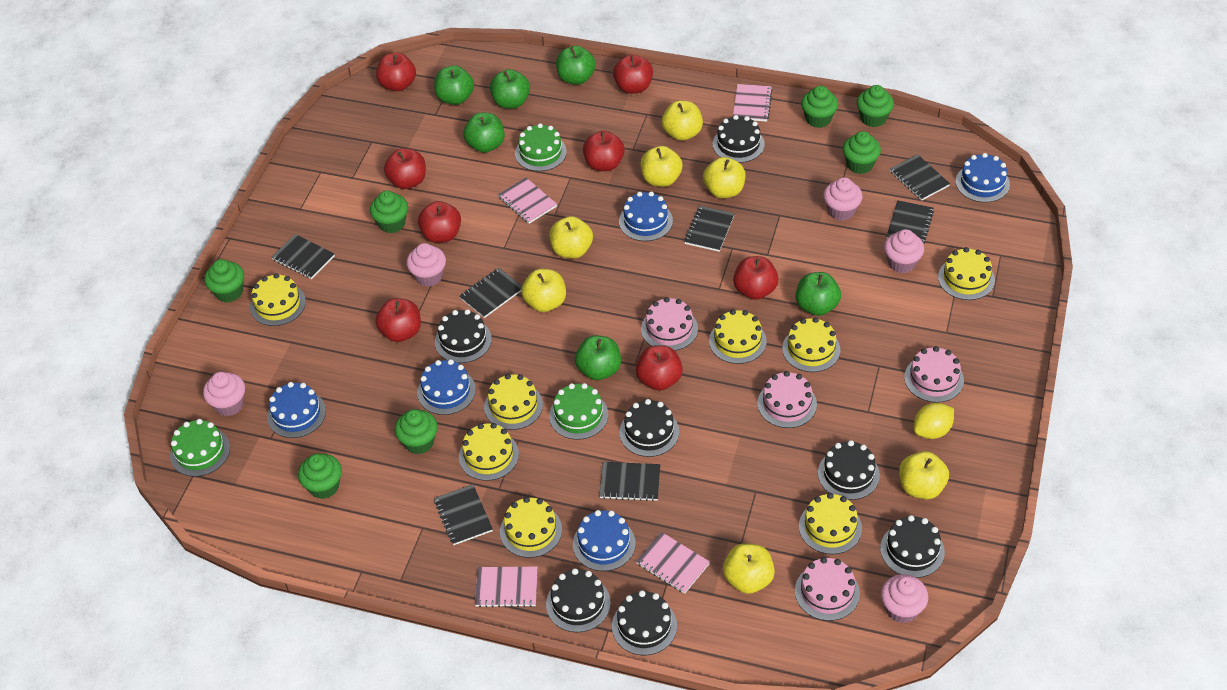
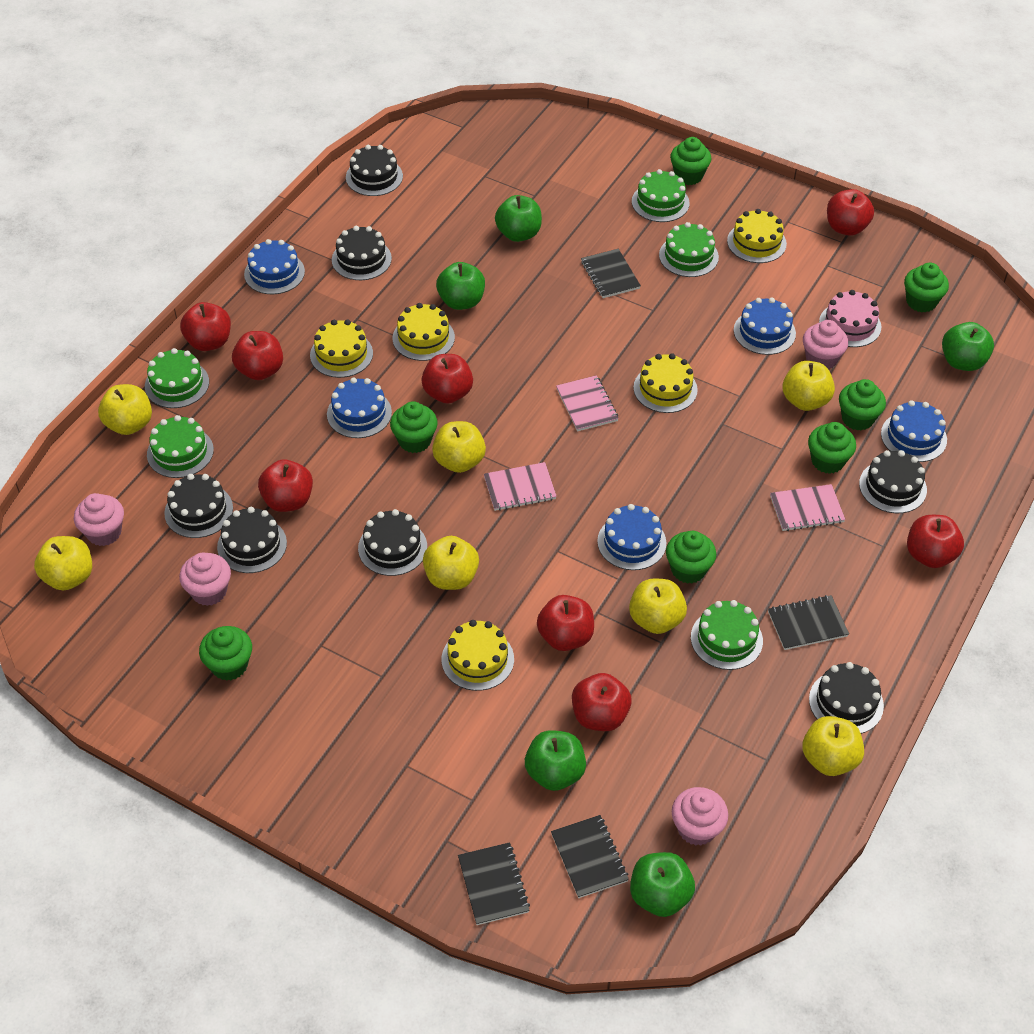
black notebook: [272,234,335,279] [434,484,493,545] [459,268,522,318] [599,462,660,501] [684,206,735,252] [886,200,934,244] [890,154,950,201] = 7 -> [458,842,530,925] [551,815,629,898] [581,249,641,298] [768,595,849,650] = 4
green apple: [434,65,474,105] [463,113,505,153] [490,69,530,109] [556,46,596,85] [575,335,621,380] [796,272,841,316] = 6 -> [436,262,485,310] [495,195,542,242] [525,730,586,791] [630,852,695,917] [942,322,994,371] = 5
green cake: [170,419,230,477] [515,123,567,171] [549,383,608,440] = 3 -> [145,348,209,408] [147,415,214,478] [632,169,690,222] [659,222,719,277] [691,600,763,670] = 5
pink cake: [641,297,698,351] [757,371,817,428] [795,557,860,621] [904,346,964,403] = 4 -> [819,290,881,347] = 1
pink cupcake: [203,372,245,416] [406,243,446,287] [823,177,863,221] [881,574,928,623] [884,229,924,273] = 5 -> [74,493,124,546] [179,553,231,606] [672,787,728,846] [803,320,848,370] = 4
pink notebook: [475,567,538,608] [498,177,557,224] [636,532,710,594] [733,84,772,122] = 4 -> [484,462,557,511] [556,375,619,431] [770,484,845,531] = 3
yellow cake: [250,273,306,326] [459,423,519,481] [484,374,543,430] [500,497,562,558] [709,310,767,364] [782,317,840,372] [799,493,862,554] [938,247,995,300] = 8 -> [310,320,373,378] [392,303,455,361] [442,620,514,691] [633,353,698,413] [727,209,787,263] = 5
yellow lemon: [914,403,954,439] = 1 -> none = 0

